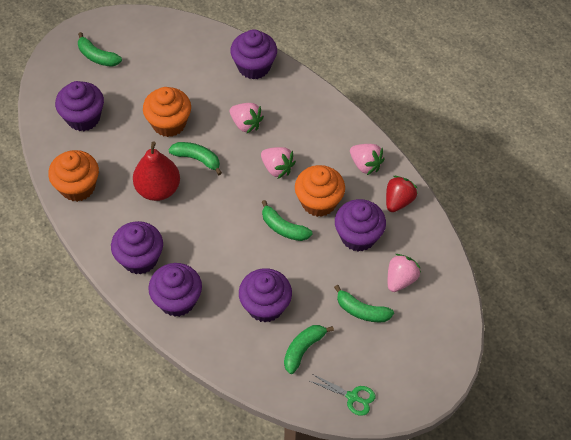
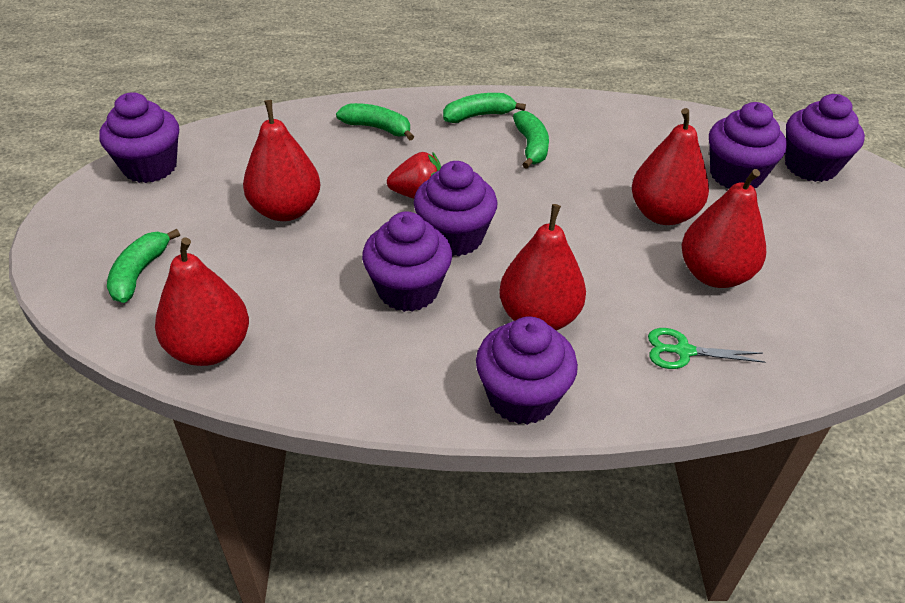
green banana: [78,32,122,67] [168,142,222,175] [262,200,312,241] [284,325,334,374] [334,285,394,322] = 5 -> [107,229,180,303] [336,103,414,140] [443,93,526,123] [513,111,549,169] = 4
orange cupcake: [48,150,99,202] [143,87,191,137] [295,165,345,217] = 3 -> none = 0
pink strawberry: [230,103,264,133] [261,147,296,179] [350,144,385,175] [388,254,421,292] = 4 -> none = 0
red pear: [133,142,180,201] = 1 -> [155,238,249,366] [243,100,320,221] [499,204,586,330] [632,108,709,225] [682,169,766,288] = 5

